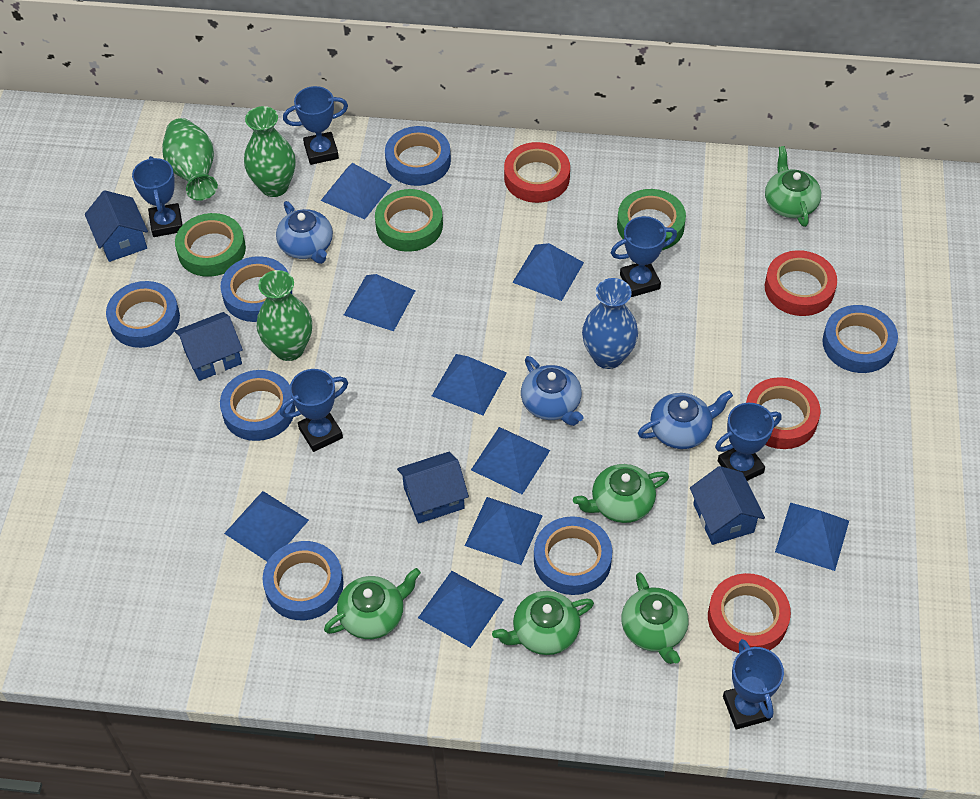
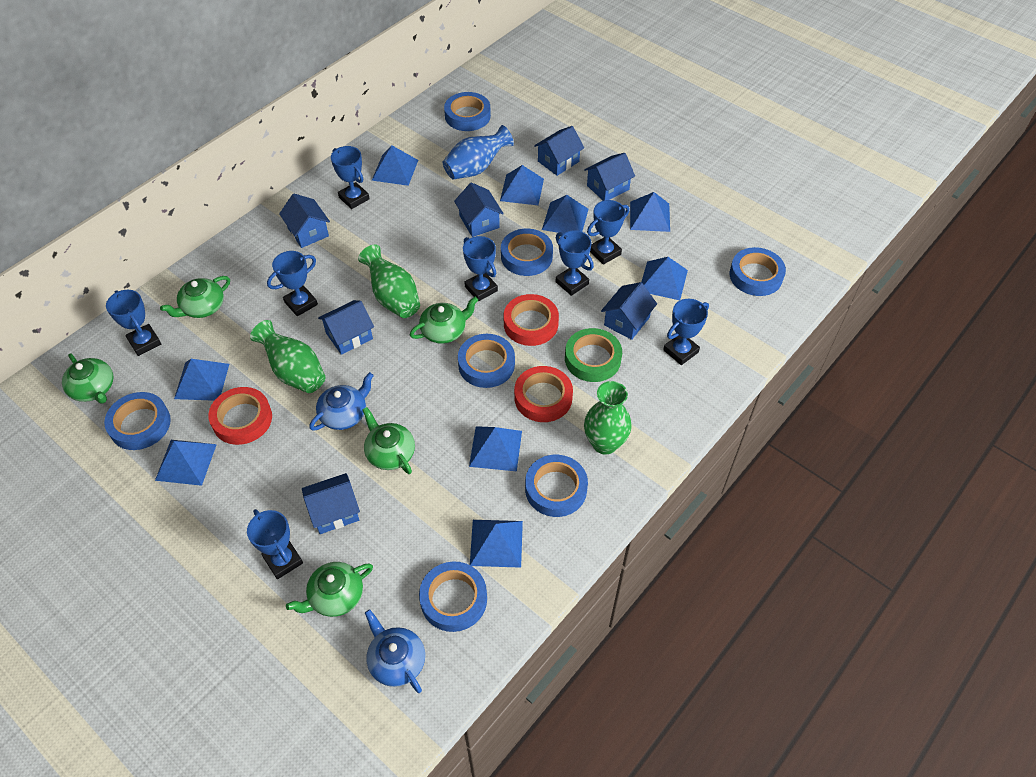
blue house: [85,190,148,262] [175,312,243,381] [397,452,469,524] [690,466,765,545] = 4 -> [279,194,330,248] [302,473,360,534] [318,300,374,355] [454,183,504,237] [534,126,584,176] [584,153,635,201] [601,282,657,340] = 7
blue teapot: [276,201,333,264] [521,356,583,426] [638,391,733,449] = 3 -> [309,372,374,431] [365,609,425,693] = 2
blue trophy: [132,156,182,237] [280,369,348,452] [283,86,348,165] [611,216,677,297] [715,403,782,481] [723,639,784,729] = 6 -> [106,290,161,356] [247,509,303,579] [267,251,318,316] [331,146,370,209] [463,236,498,301] [556,230,594,296] [587,200,630,265] [663,299,709,365] = 8
green tape: [175,213,246,277] [375,189,443,252] [617,189,686,250] = 3 -> [565,328,622,382] = 1
red tape: [504,142,570,203] [708,573,791,653] [746,377,820,449] [765,250,837,316] = 4 -> [208,387,272,445] [503,294,559,346] [514,366,573,422] = 3

